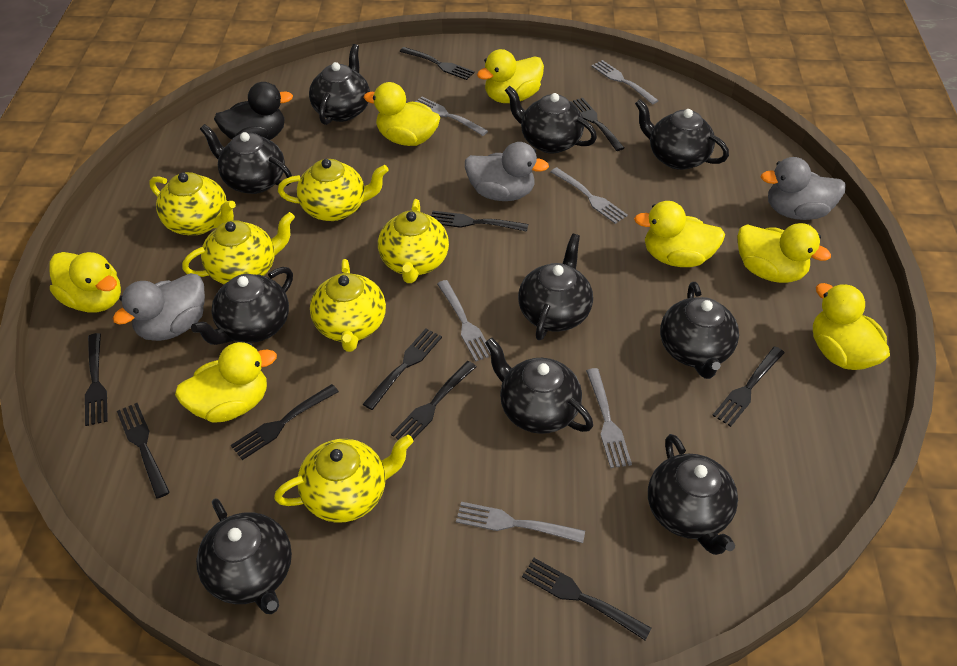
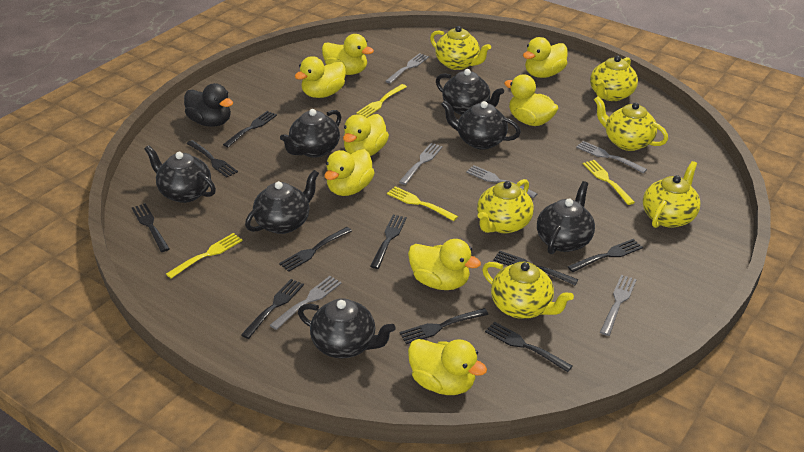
black teapot: [191,267,293,345] [196,498,292,614] [200,124,292,194] [309,44,370,125] [485,338,593,434] [505,86,597,153] [518,234,593,340] [635,99,729,170] [648,434,738,555] [660,282,739,379] = 10 -> [144,145,216,203] [245,170,319,234] [280,109,341,158] [298,298,395,358] [436,69,504,115] [441,100,521,150] [537,181,595,254] = 7
grey duck: [113,273,205,341] [465,142,549,201] [761,157,846,220] = 3 -> none = 0
yellow duck: [50,252,121,313] [175,342,277,423] [364,82,441,146] [477,49,544,103] [634,201,725,267] [737,223,831,283] [813,283,890,370] = 7 -> [294,56,346,98] [322,34,374,75] [324,149,375,196] [343,114,389,156] [408,239,481,290] [408,339,487,395] [504,74,558,126] [523,37,568,78] = 8
yellow fork: none = 0 -> [166,233,243,278] [357,84,407,118] [387,186,458,221] [583,160,635,205] = 4

